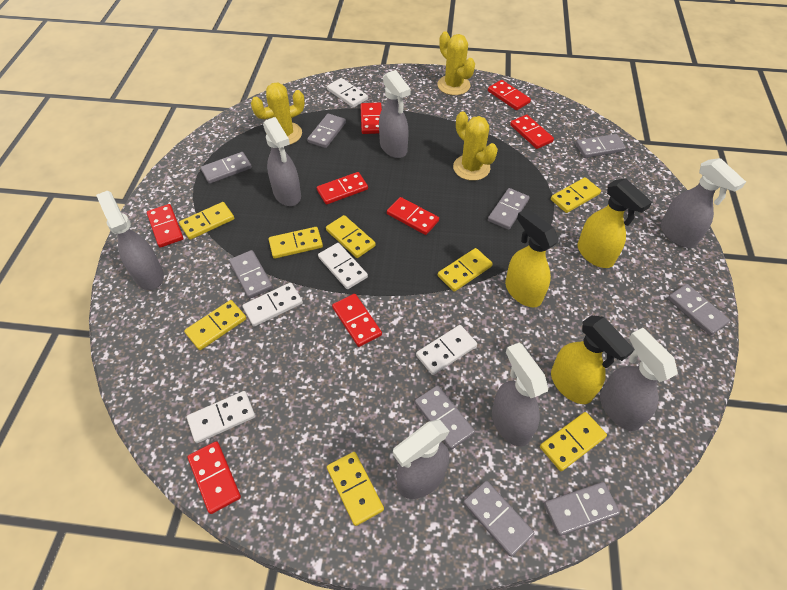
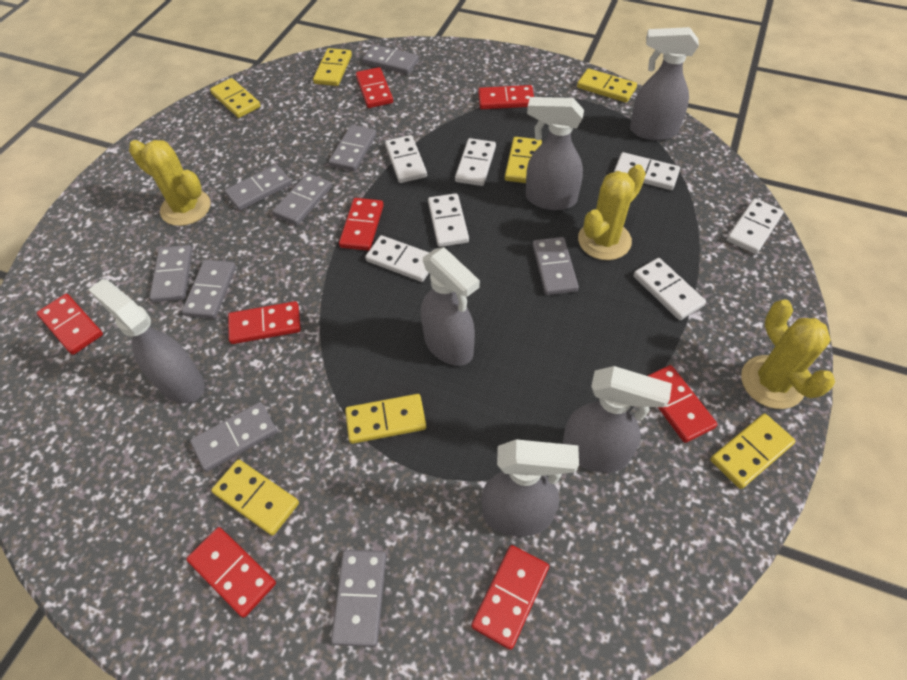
grey spray bottle: [96,190,164,290] [263,117,301,206] [379,70,411,158] [393,420,450,499] [492,342,548,447] [600,328,678,431] [661,158,746,248] = 7 -> [88,279,205,404] [421,247,480,366] [481,439,579,536] [526,97,584,210] [563,366,672,473] [630,27,699,141] = 6
white domino: [187,391,255,443] [242,283,303,327] [318,243,368,289] [327,78,368,108] [416,325,477,375] = 5 -> [365,235,430,282] [385,135,427,183] [428,193,469,247] [455,138,496,186] [614,152,680,190] [633,258,706,320] [727,198,784,254] = 7
yellow domino: [179,202,234,240] [184,300,247,350] [269,227,323,259] [326,215,376,258] [327,452,384,526] [438,248,493,292] [540,412,607,471] [551,177,601,213] = 8 -> [210,78,261,118] [211,459,299,536] [313,48,352,86] [345,394,426,444] [505,137,542,183] [577,69,637,103] [710,414,795,489] = 7
yellow spray bottle: [505,208,559,307] [551,315,635,404] [578,178,652,268] = 3 -> none = 0

